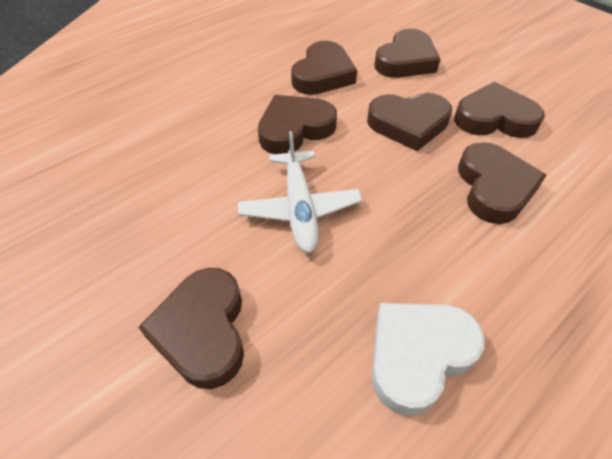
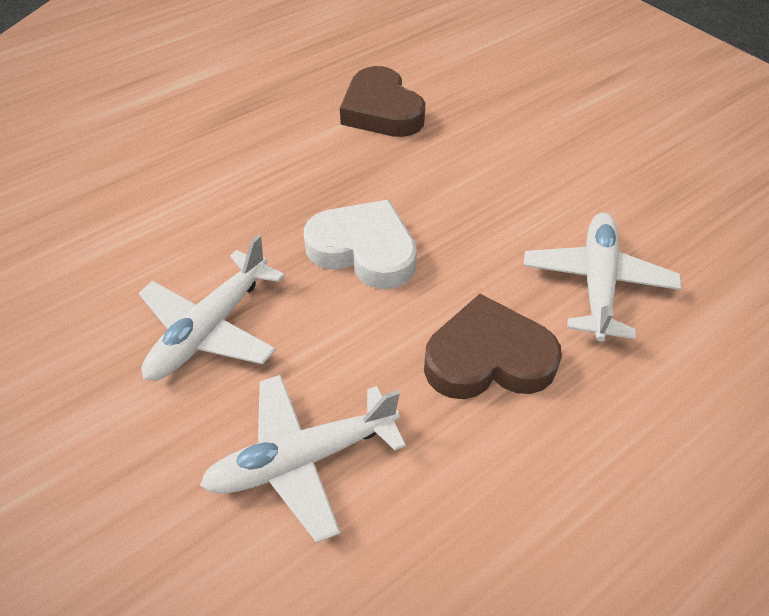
brown heart: [138,268,244,389] [258,95,337,154] [291,41,357,95] [367,93,452,151] [374,29,440,78] [454,82,545,138] [458,142,546,224] = 7 -> [340,66,426,137] [424,294,562,399] = 2
white plane: [238,131,362,253] = 1 -> [139,235,285,381] [200,375,406,543] [523,213,682,342] = 3

